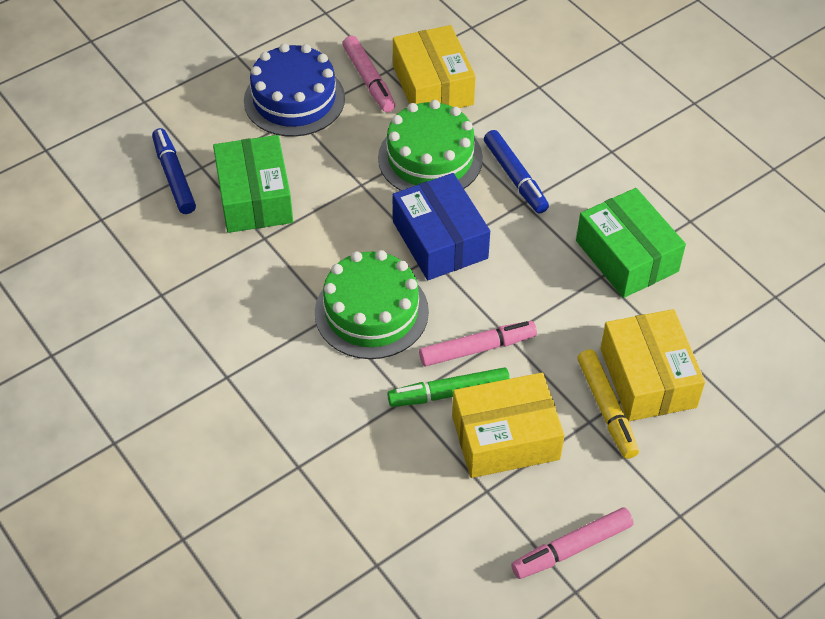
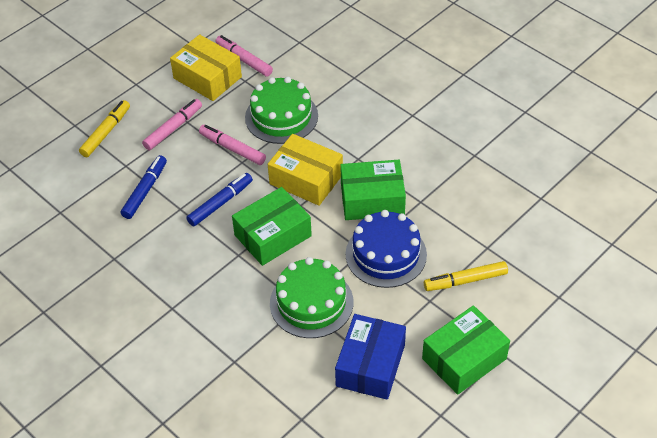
green box: [213,135,293,233] [576,188,686,298] = 2 -> [232,187,312,266] [340,160,406,220] [422,305,510,395] = 3
green marker: [387,367,510,407] = 1 -> none = 0
yellow box: [393,25,476,108] [452,373,565,478] [600,309,705,421] = 3 -> [170,34,242,101] [268,134,343,206] = 2
yellow marker: [577,349,639,459] = 1 -> [79,100,130,157] [424,261,508,291] = 2

